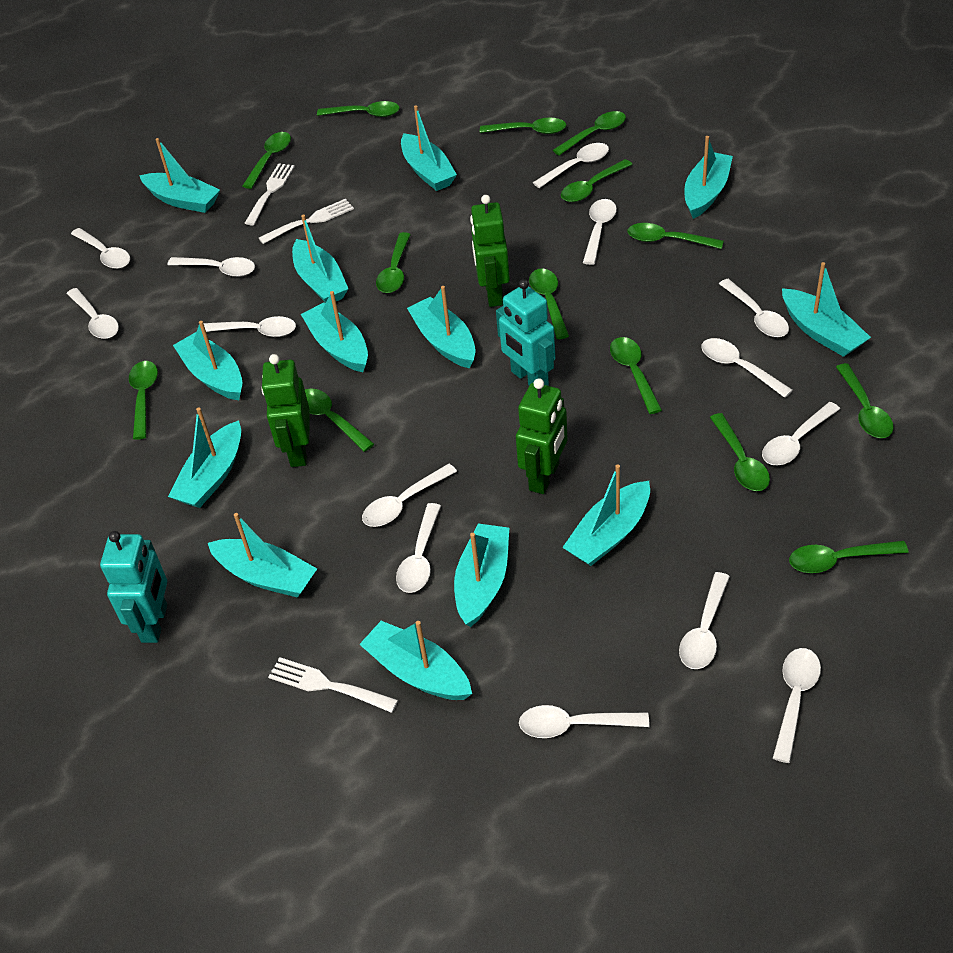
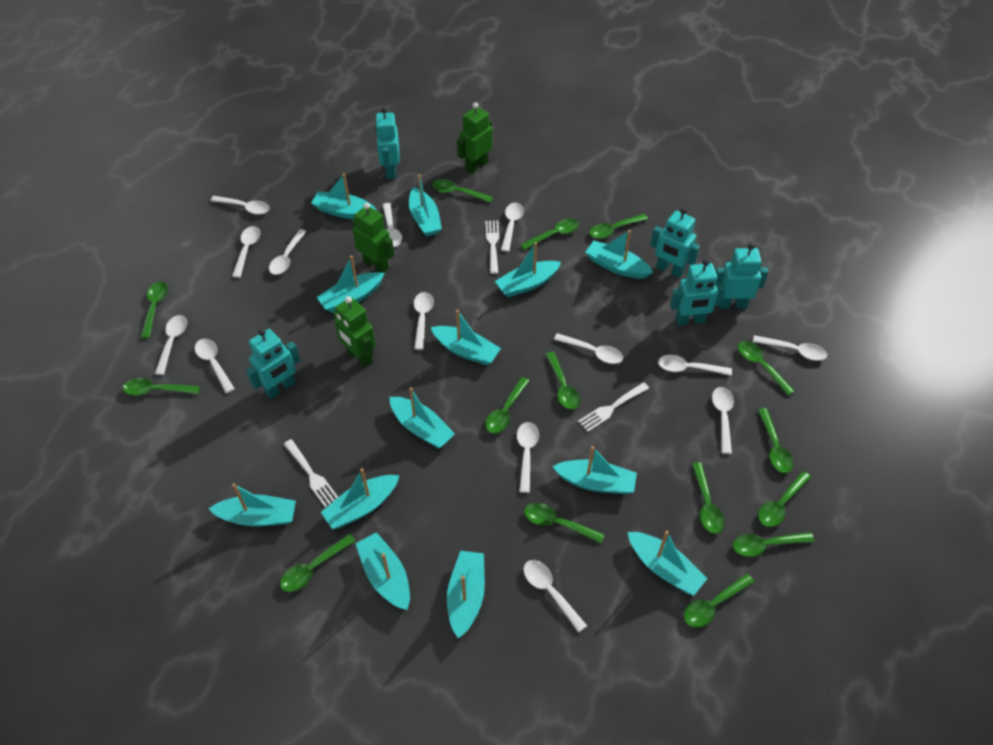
green spoon: [129,361,158,440] [243,132,291,189] [305,388,374,452] [317,101,400,117] [376,232,411,293] [480,118,566,134] [529,268,569,339] [553,111,626,156] [561,159,633,202] [610,337,662,414] [628,223,724,249] [710,413,770,491] [789,541,908,573] [836,363,894,438] = 14 -> [123,378,200,396] [141,281,168,339] [280,534,355,592] [432,179,493,203] [485,377,529,433] [520,218,579,250] [524,503,605,543] [545,352,580,409] [590,214,648,239] [684,574,754,627] [692,462,725,534] [733,532,815,557] [738,341,795,396] [758,408,794,473] [758,471,811,527] = 15
turquoise robot: [100,531,167,643] [496,279,555,386] = 2 -> [246,329,300,399] [375,107,399,179] [650,208,700,278] [670,259,726,325] [716,243,768,309] = 5

